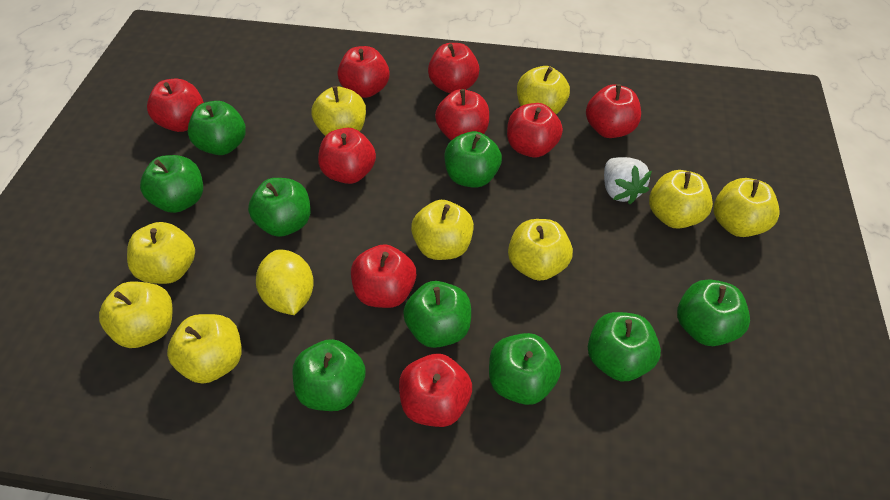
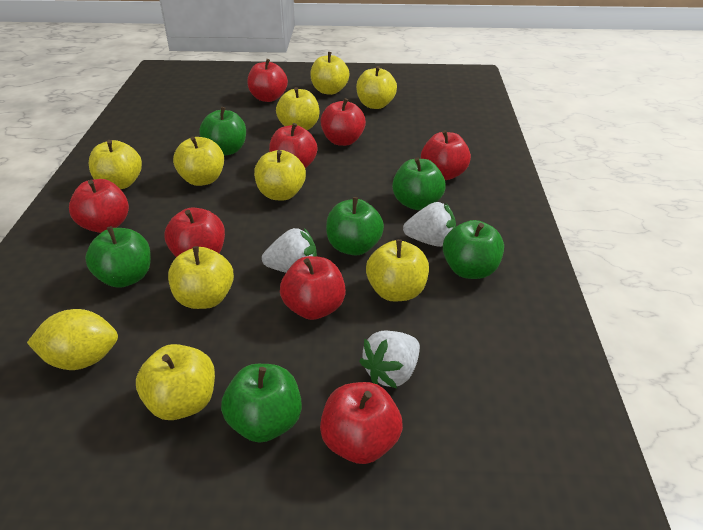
green apple: [140,155,203,213] [188,101,246,155] [248,178,311,237] [292,339,365,411] [403,281,471,348] [445,131,502,188] [489,333,561,405] [588,312,661,382] [677,279,750,346] = 9 -> [85,226,151,288] [199,107,246,156] [221,364,302,443] [326,197,384,255] [392,157,446,210] [443,220,504,279] = 6
red apple: [147,79,204,132] [318,128,376,184] [338,46,390,98] [351,244,416,308] [399,354,472,427] [428,43,479,93] [435,89,489,141] [507,103,563,158] [586,84,641,138] = 9 -> [69,179,129,233] [165,207,225,257] [247,59,288,102] [269,123,317,168] [280,256,346,320] [320,98,366,146] [320,382,403,464] [421,130,471,180] = 8
white strawberry: [604,157,652,204] = 1 -> [262,228,317,273] [359,330,420,388] [403,202,456,247] = 3

